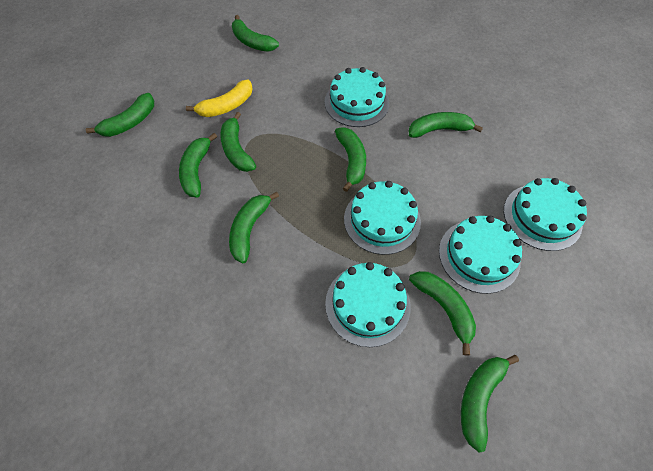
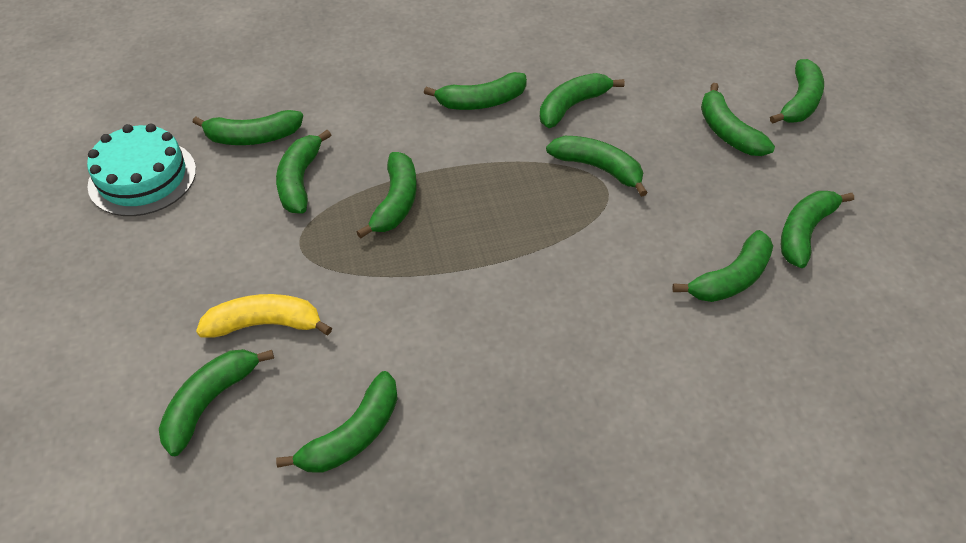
green banana: [86,93,154,137] [179,133,217,198] [220,112,256,172] [229,192,279,263] [232,15,279,52] [335,127,366,192] [409,112,483,138] [409,271,476,356] [461,355,519,453] = 9 -> [159,349,274,456] [193,110,303,145] [276,130,331,213] [276,371,398,473] [357,152,417,238] [424,72,527,110] [540,73,625,128] [546,136,648,197] [672,230,773,302] [701,83,775,156] [770,59,824,124] [781,191,854,268] = 12
turquoise cake: [325,67,389,127] [325,262,411,347] [344,181,421,255] [439,216,522,294] [504,178,587,251] = 5 -> [87,124,196,216] = 1

